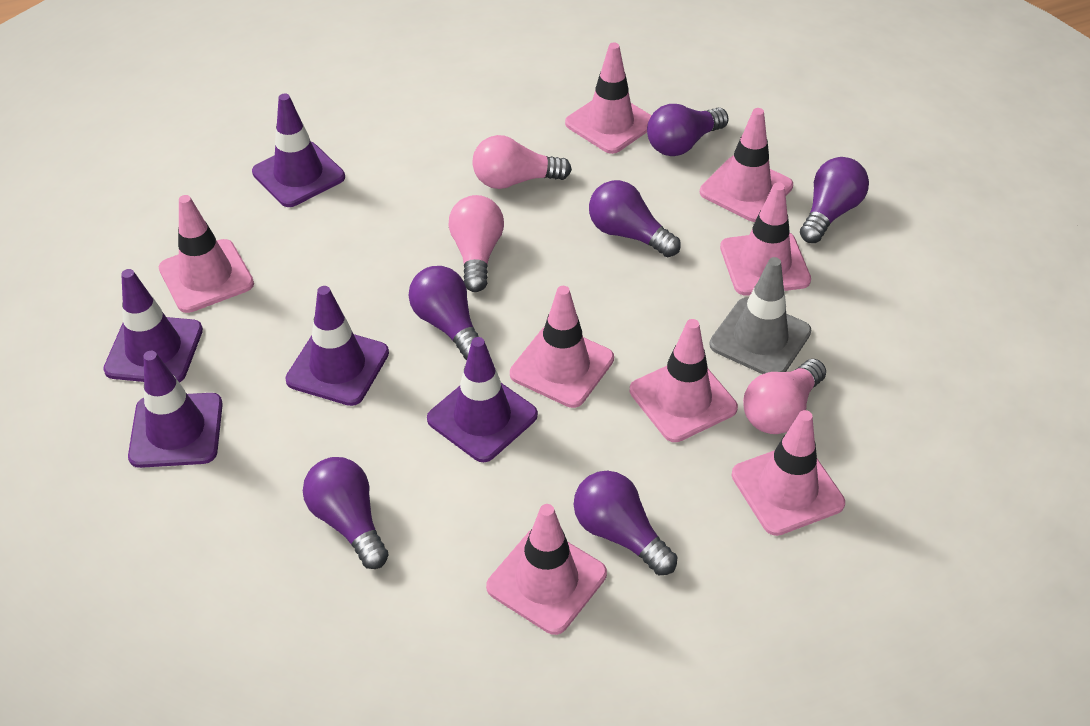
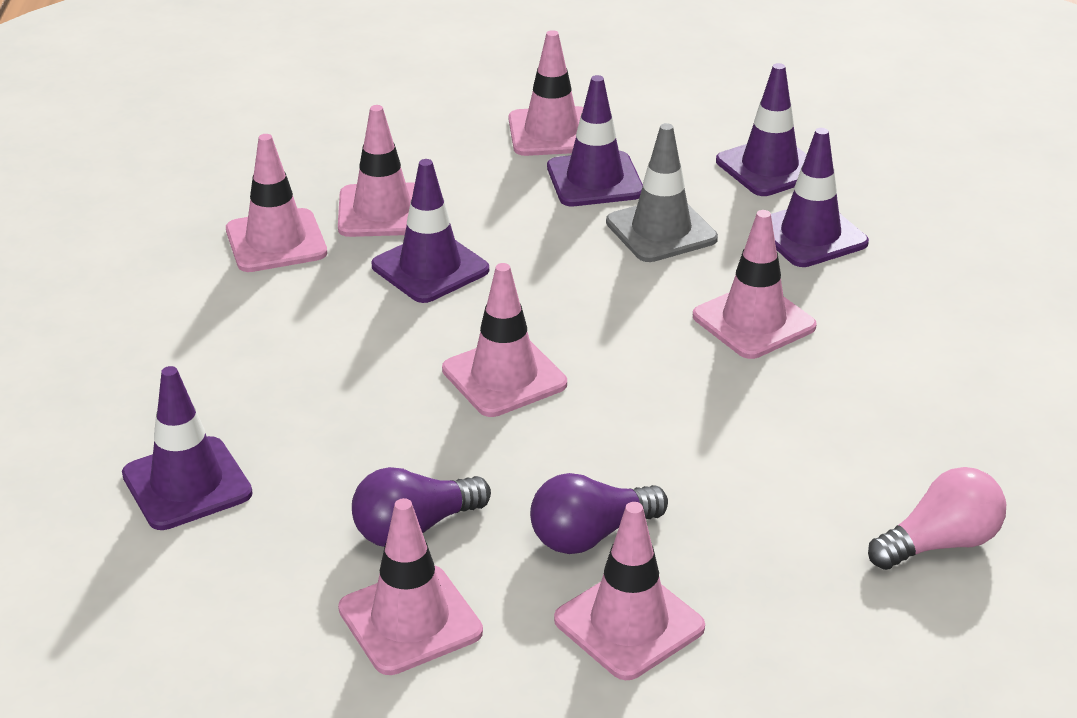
pink light bulb: [448,195,504,292] [473,135,572,189] [743,359,826,434] = 3 -> [868,467,1006,570] = 1
pink traffic cone: [159,195,254,313] [486,504,607,635] [510,286,614,408] [565,42,652,154] [630,319,738,442] [700,108,793,222] [720,182,811,295] [732,410,845,536] = 8 -> [226,134,327,272] [338,105,415,237] [338,498,483,675] [442,263,567,417] [509,30,584,156] [554,502,705,680] [693,210,817,359] = 7
purple light bulb: [303,457,389,569] [409,266,478,360] [574,471,677,575] [589,180,681,257] [647,104,728,156] [800,157,869,243] = 6 -> [352,467,491,547] [530,473,668,554] = 2

